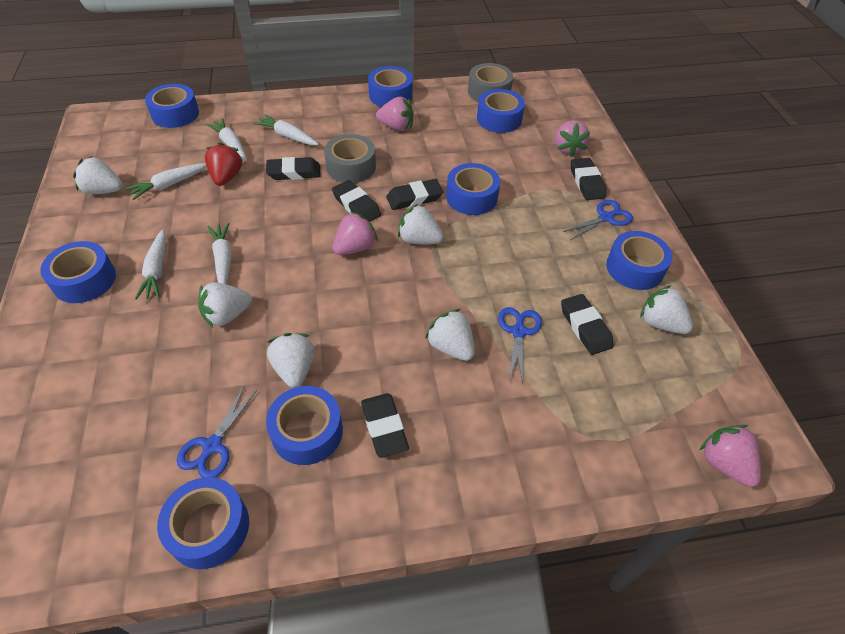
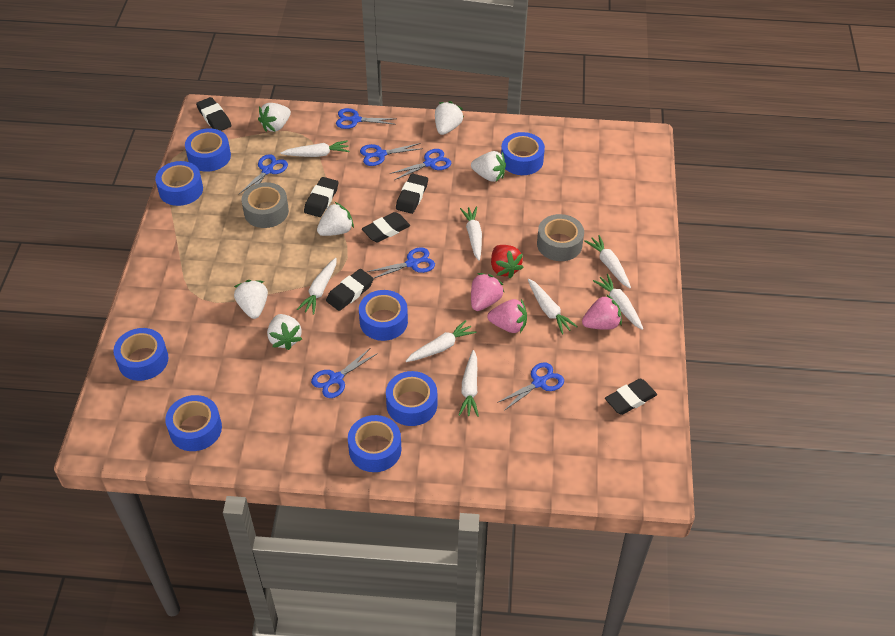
blue scissors: [177,387,257,478] [498,307,542,382] [563,200,633,240] = 3 -> [238,154,288,195] [311,348,378,398] [336,108,397,129] [360,143,423,166] [367,247,435,278] [390,149,451,180] [497,362,564,411] = 7
pink strawberry: [333,212,378,255] [376,97,414,131] [555,120,590,157] [700,425,761,487] = 4 -> [471,273,504,311] [487,299,527,333] [582,295,622,330] = 3
white carrot: [126,163,207,200] [135,229,166,300] [206,118,247,162] [207,222,232,285] [253,114,319,145] = 5 -> [281,141,349,157] [297,258,337,315] [406,320,476,362] [459,350,479,417] [460,206,482,261] [528,279,578,334] [584,235,631,288] [593,274,643,330] = 8

